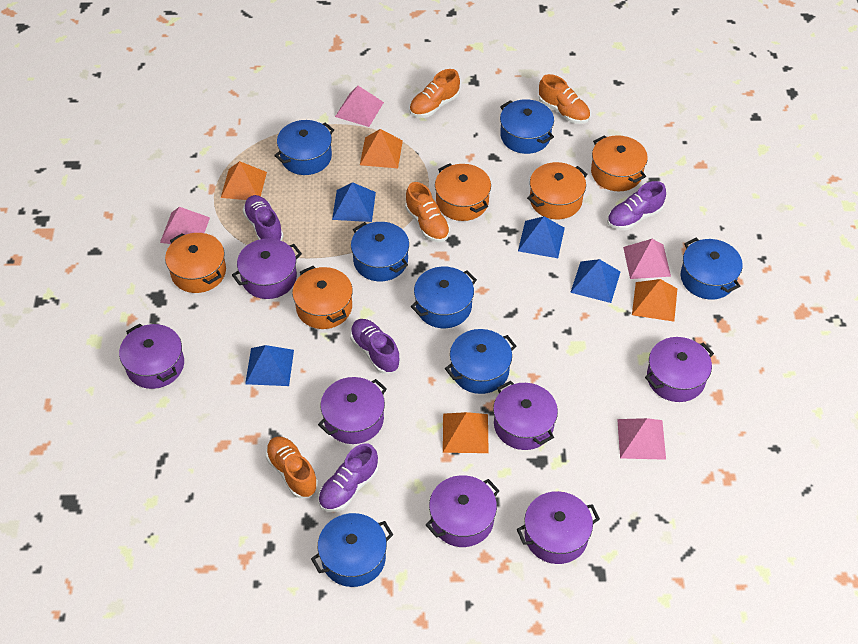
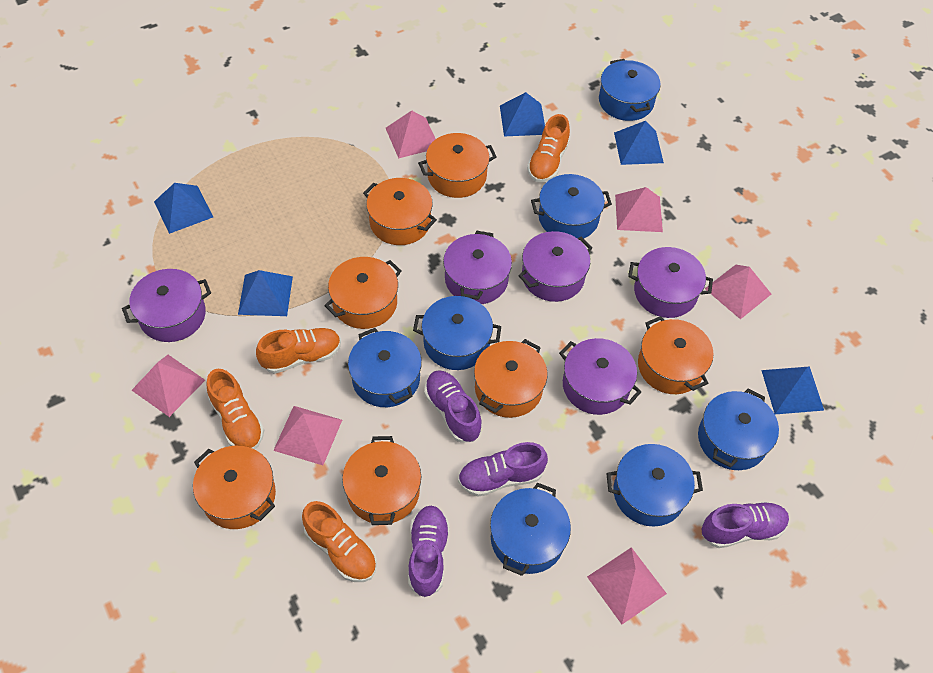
blue pyramid: [245,345,294,386] [332,182,376,222] [518,216,565,258] [570,259,620,303] = 4 -> [154,183,213,234] [238,270,293,316] [500,92,545,137] [614,121,664,165] [761,366,824,414] = 5
orange pot: [165,233,226,293] [292,266,353,329] [435,163,491,221] [527,162,588,219] [591,135,648,191] = 5 -> [193,446,276,529] [324,257,401,329] [342,436,421,525] [363,178,437,245] [418,133,497,198] [474,339,548,418] [638,316,714,394] = 7
orange pyramid: [221,161,267,200] [360,129,403,168] [443,412,489,453] [632,279,678,322] = 4 -> none = 0
pink pyramid: [160,207,210,244] [335,86,384,127] [617,418,666,460] [623,239,671,279] = 4 -> [132,355,205,417] [273,406,342,465] [386,110,436,158] [587,547,667,624] [615,187,663,232] [705,265,771,319] = 6
purple pot: [119,324,184,389] [232,238,302,299] [318,377,387,444] [426,475,500,547] [493,381,558,450] [517,491,600,564] [645,337,714,402] = 7 -> [122,269,211,342] [443,231,512,304] [518,231,592,302] [559,338,641,415] [628,247,713,318] = 5

